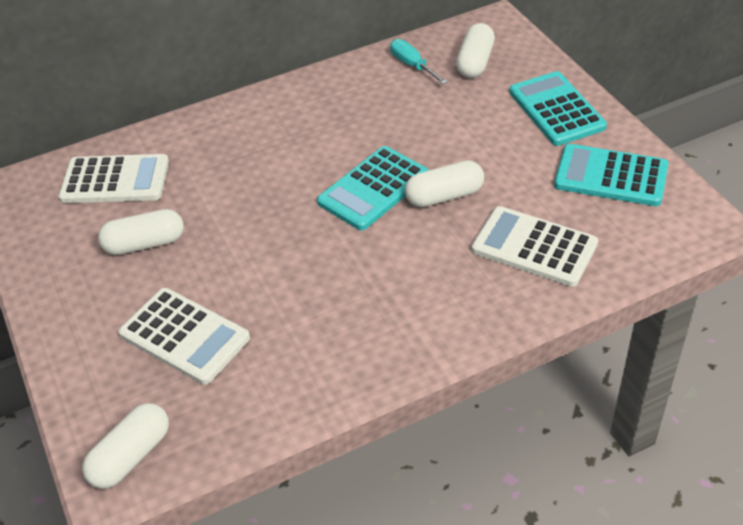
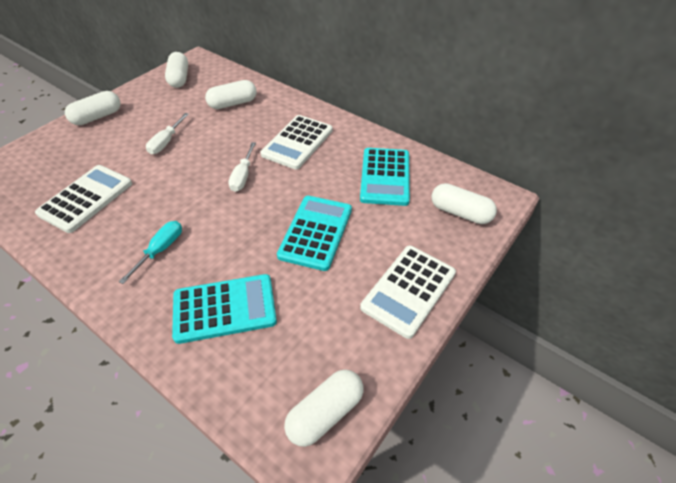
white capsule: [82,403,169,489] [98,209,184,255] [405,160,484,207] [456,23,495,78] = 4 -> [65,91,121,125] [165,52,188,88] [205,80,257,109] [284,369,364,447] [432,183,497,224] = 5
white screwdriver: none = 0 -> [146,113,189,154] [228,142,256,192] = 2

